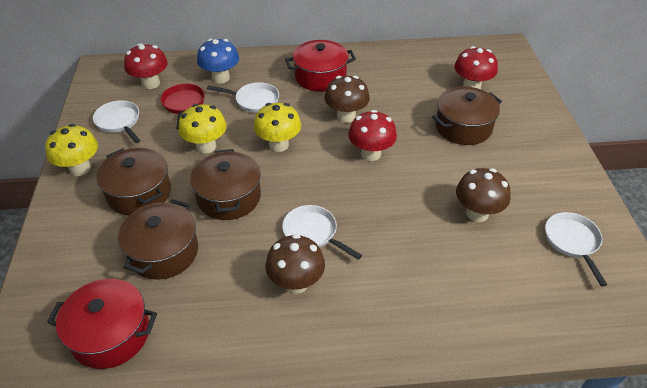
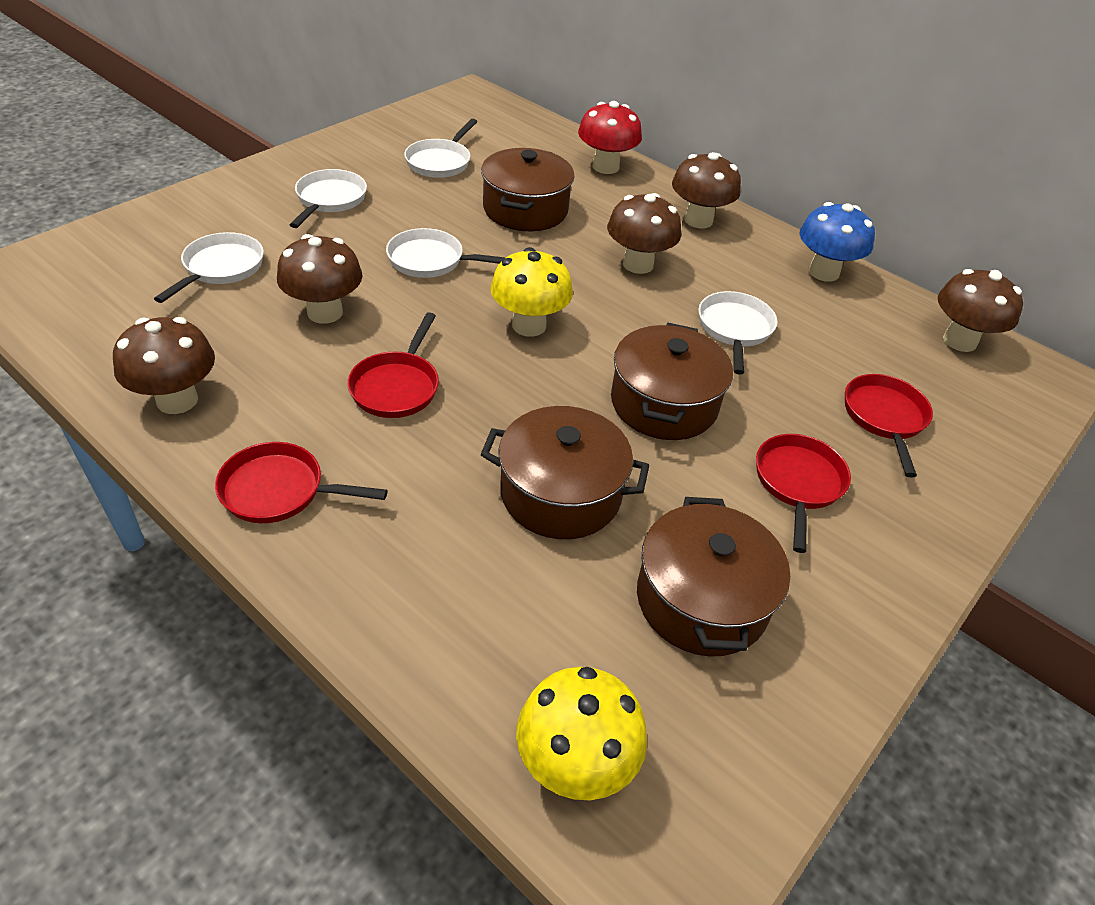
brown mushroom: [266,234,325,294] [324,76,370,123] [456,168,511,222] = 3 -> [113,317,215,414] [277,234,362,324] [607,193,681,274] [672,152,741,228] [938,269,1023,352] = 5
red mushroom: [124,43,168,89] [348,110,397,161] [454,46,498,89] = 3 -> [578,101,642,174] = 1
red pan: [160,84,205,130] = 1 -> [215,442,388,523] [347,312,439,418] [756,434,851,553] [845,374,933,478] = 4
red pot: [47,279,157,369] [285,40,356,92] = 2 -> none = 0
white pan: [93,100,140,143] [207,82,279,113] [282,205,362,260] [545,212,607,287] = 4 -> [154,232,264,303] [290,169,367,228] [386,228,505,278] [404,119,477,178] [698,291,777,375] = 5
yellow mushroom: [45,124,98,176] [178,104,227,154] [254,103,301,152] = 3 -> [490,247,573,337] [516,667,647,800] = 2

